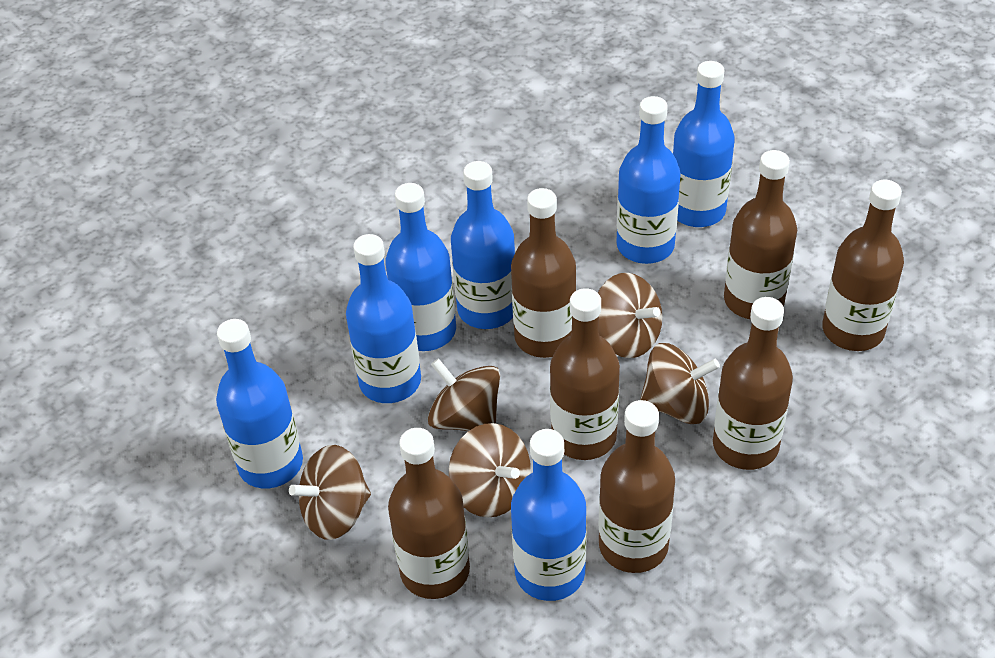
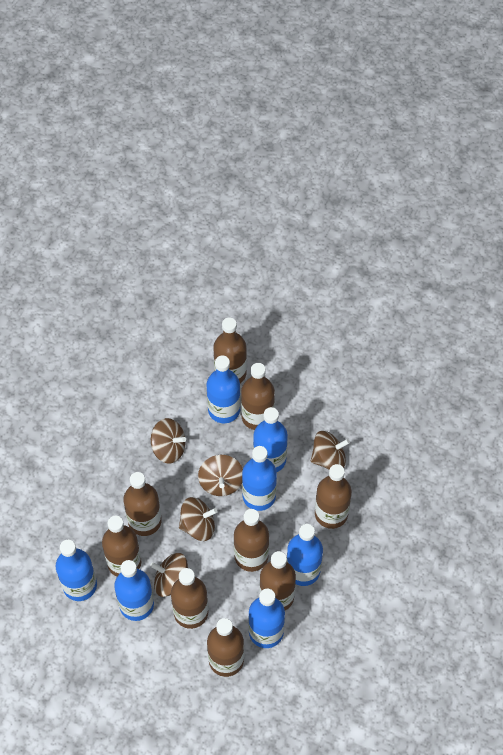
brown bottle: [388,428,470,599] [511,188,577,358] [550,288,620,460] [599,400,675,573] [713,297,793,470] [724,150,797,319] [822,180,904,351] = 7 -> [102,516,141,577] [124,472,162,536] [171,568,208,629] [207,618,244,677] [213,317,247,383] [234,509,269,572] [241,363,275,430] [260,551,296,610] [315,464,352,529] = 9

